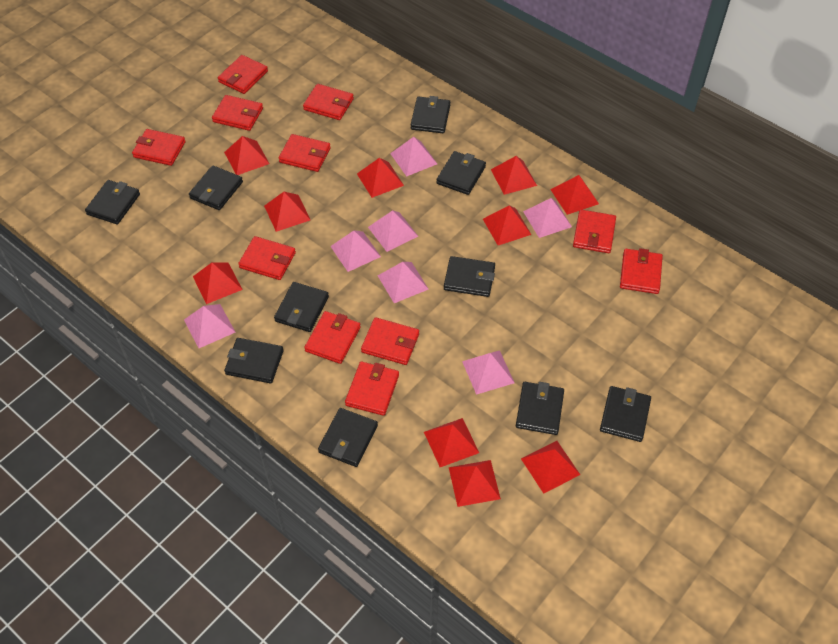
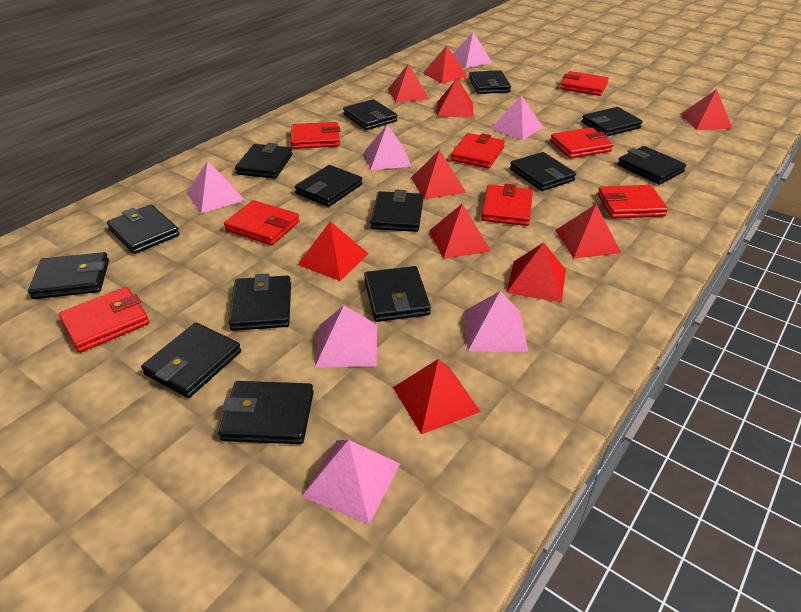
black wallet: [85,180,140,225] [189,165,243,210] [224,338,284,384] [274,282,329,332] [318,408,378,467] [411,96,450,133] [436,151,486,195] [444,256,495,297] [516,382,564,435] [600,386,651,442] = 10 -> [28,252,109,299] [107,204,179,254] [141,322,241,398] [218,381,314,444] [228,273,291,331] [235,143,292,179] [295,165,362,207] [343,99,397,130] [364,266,431,322] [370,190,423,232] [469,70,511,94] [510,152,576,191] [582,107,643,136] [617,146,686,185] = 14
red wallet: [132,129,186,166] [212,95,263,131] [218,55,268,94] [238,236,296,280] [279,134,331,172] [303,84,354,120] [304,311,361,364] [345,362,399,416] [361,317,419,365] [573,210,616,253] [620,248,663,294] = 11 -> [59,287,149,353] [224,200,300,245] [291,122,340,149] [451,133,505,168] [481,184,533,226] [550,127,613,158] [560,71,609,96] [598,185,668,219] = 8

